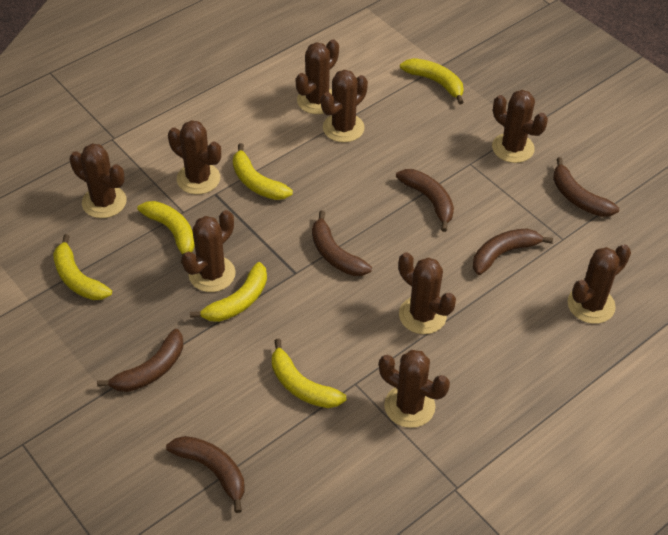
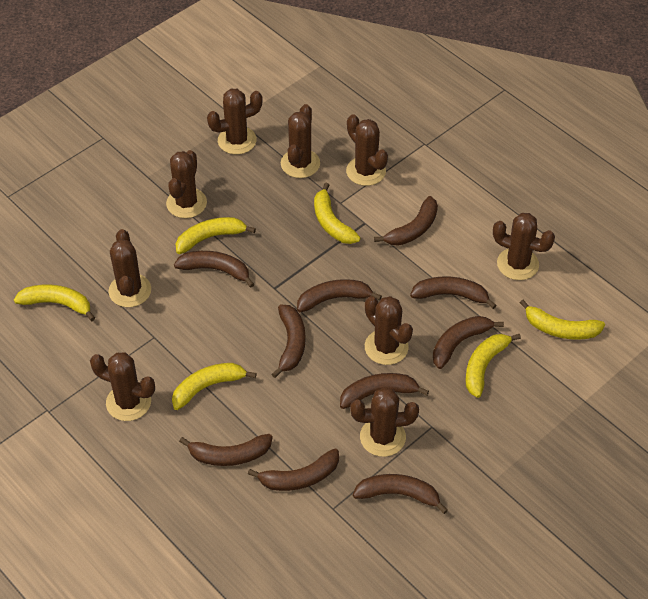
brown banana: [97,329,183,392] [166,436,244,513] [312,211,372,276] [396,169,454,232] [473,229,553,275] [553,157,619,217] = 6 -> [174,251,254,287] [179,434,273,466] [248,449,339,491] [272,305,305,378] [297,279,382,312] [340,373,429,409] [353,474,448,514] [374,196,438,246] [410,276,497,309] [433,316,504,369] = 10

